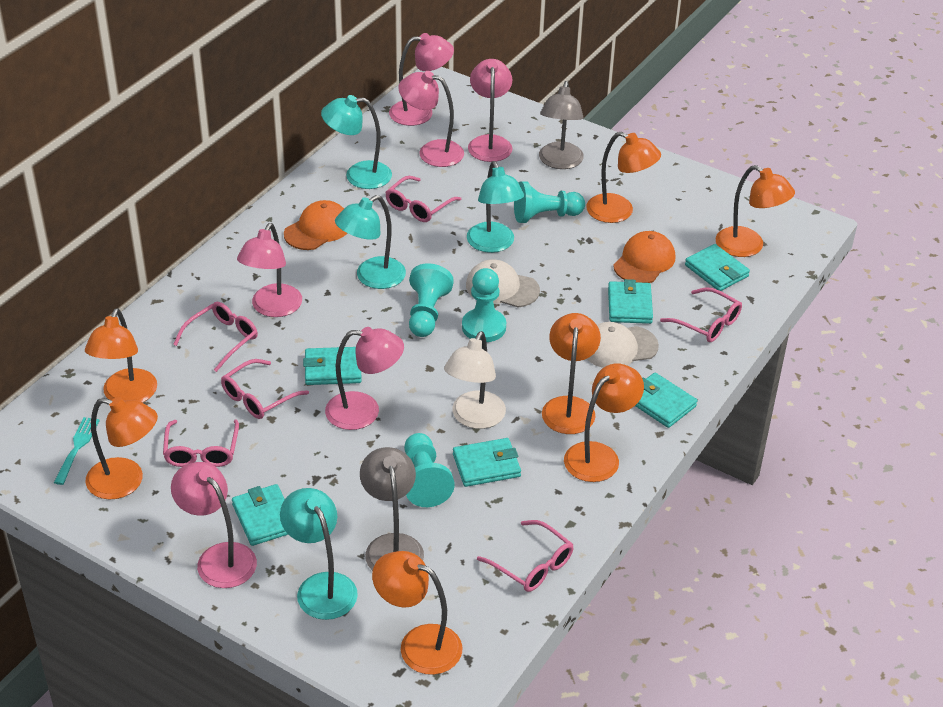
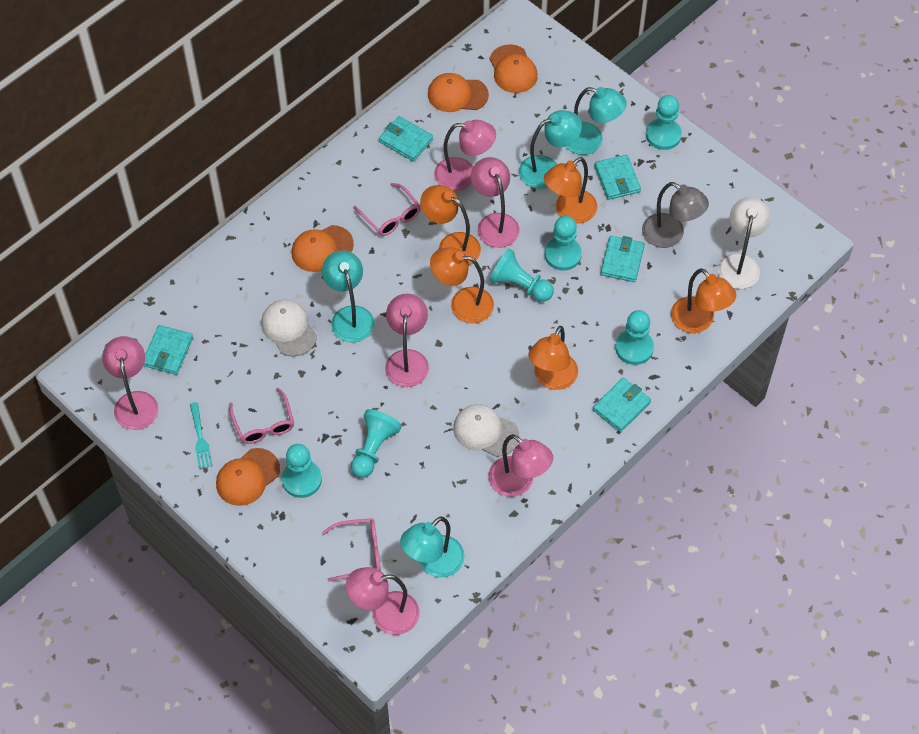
grey lamp: [360,447,424,571] [539,81,584,169] = 2 -> [642,182,709,248] = 1
orange cap: [284,200,347,250] [613,231,676,283] = 2 -> [216,448,280,506] [291,225,354,272] [428,73,489,112] [490,44,538,93] = 4
orange lamp: [85,308,157,403] [85,397,158,500] [372,551,463,675] [542,313,601,434] [564,363,644,482] [586,132,661,223] [715,165,795,257] = 7 -> [420,185,481,265] [430,247,494,323] [529,326,578,390] [544,157,597,223] [671,268,736,333] = 5
pink glasses: [163,420,239,467] [173,302,258,372] [221,359,309,419] [385,176,461,222] [477,520,574,592] [660,287,742,342] = 6 -> [229,388,294,444] [322,518,381,582] [353,183,421,236] = 3
turquoise pawn: [404,433,455,507] [409,263,454,337] [462,268,506,342] [514,181,585,223] = 4 -> [282,444,322,498] [351,409,402,478] [490,249,554,302] [545,216,582,271] [615,310,654,365] [646,95,682,150] = 6
turquoise wallet: [232,484,288,546] [303,347,362,385] [453,438,521,487] [608,279,653,324] [635,373,697,428] [685,244,750,291] = 6 -> [143,325,193,375] [379,116,433,162] [593,378,651,432] [594,155,641,200] [600,236,645,282] = 5

